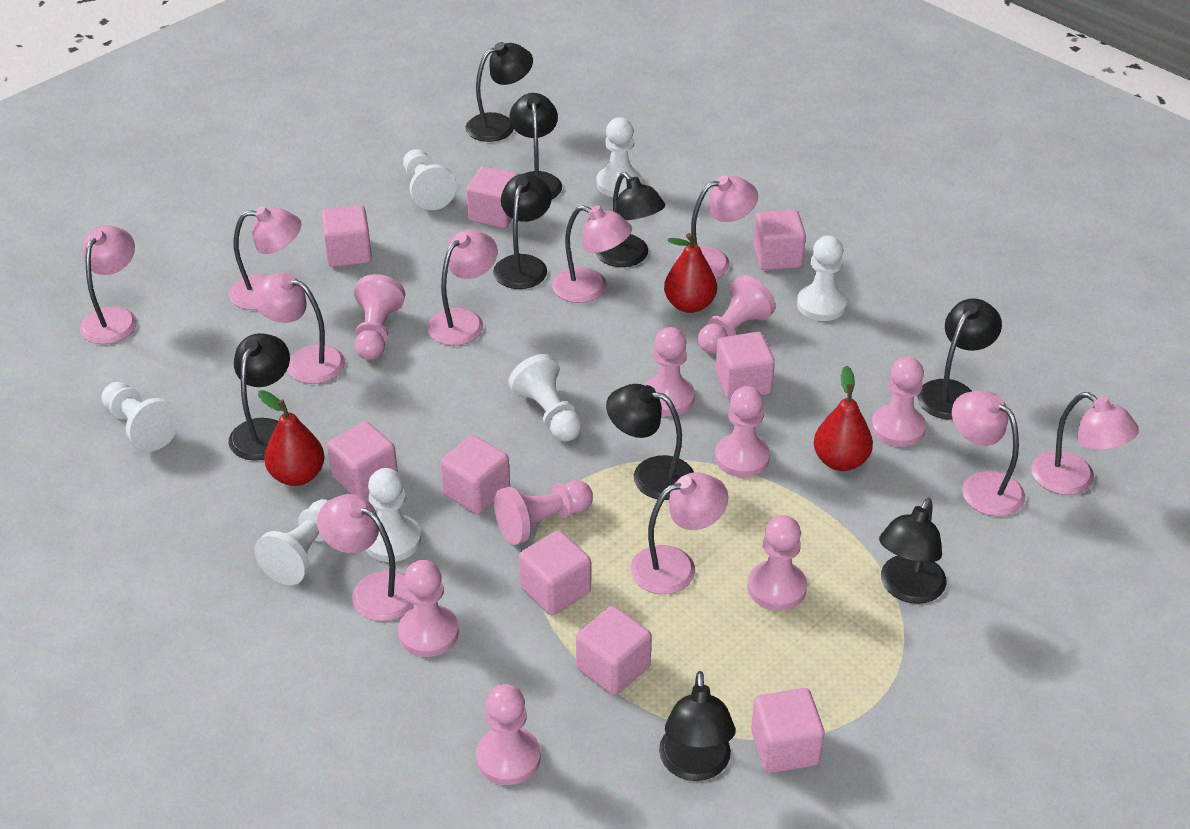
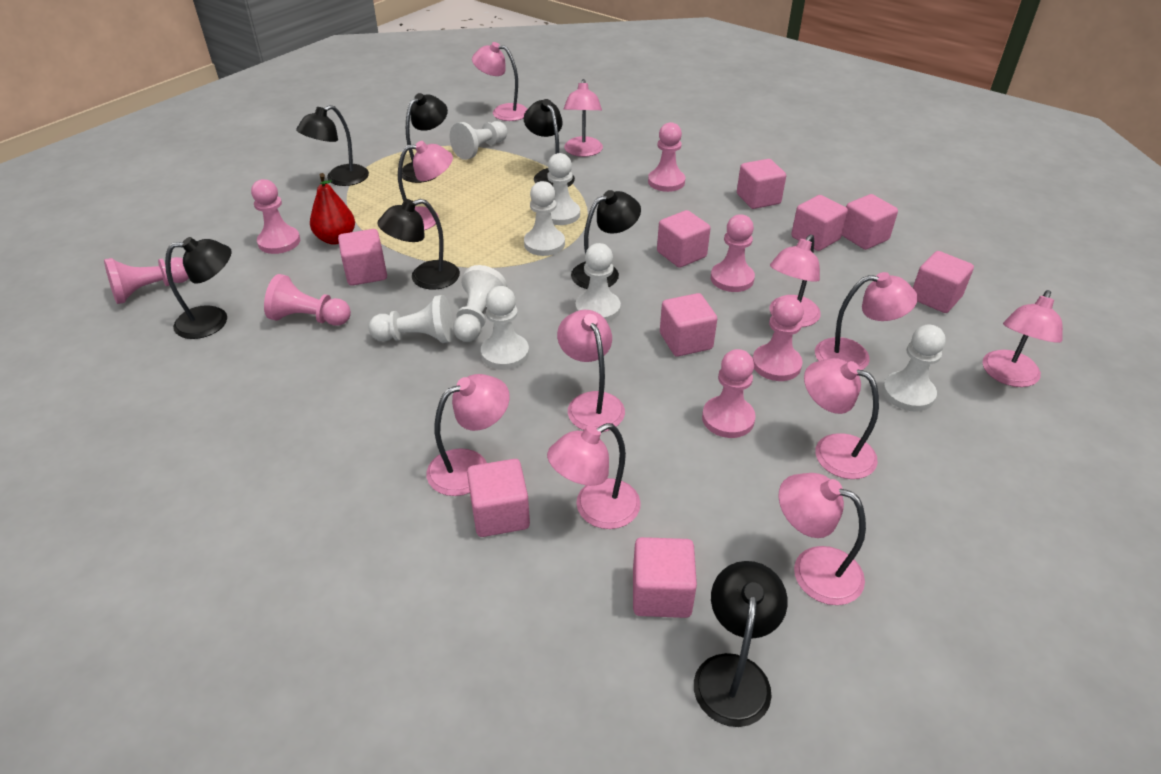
black lamp: [229,333,290,461] [465,42,533,142] [493,174,552,289] [509,93,562,199] [596,172,665,267] [606,384,694,500] [659,671,736,781] [879,498,947,604] [917,298,1002,420] = 9 -> [165,237,232,339] [296,105,369,186] [377,199,460,290] [402,93,448,183] [524,99,575,187] [571,190,641,289] [694,561,788,727] = 7
pink lamp: [80,225,137,344] [229,206,301,310] [252,273,345,384] [317,494,414,621] [427,229,497,345] [552,205,632,303] [630,472,728,594] [676,175,758,279] [952,390,1025,516] [1031,392,1139,495] = 10 -> [398,141,453,230] [426,374,510,496] [472,42,527,121] [547,423,641,529] [557,310,625,432] [563,79,603,157] [769,234,821,327] [778,473,866,605] [804,358,879,479] [815,272,918,370] [983,290,1063,387] = 11
pink pawn: [354,274,405,360] [398,560,459,657] [476,684,541,785] [494,480,593,545] [645,327,695,416] [698,275,776,354] [715,386,770,477] [748,515,807,611] [871,357,926,447] = 9 -> [104,257,189,304] [251,179,300,254] [264,274,351,326] [648,122,685,192] [702,349,756,438] [711,214,755,292] [753,297,804,381] = 7
red pear: [258,390,325,486] [664,233,717,313] [814,365,873,471] = 3 -> [310,173,355,245] = 1
white pawn: [102,382,179,451] [254,499,329,585] [366,468,421,562] [403,149,457,210] [508,354,582,442] [596,117,642,197] [797,236,847,321] = 7 -> [368,295,453,343] [450,121,508,160] [453,265,507,342] [481,286,529,370] [524,181,565,256] [547,153,580,225] [575,243,621,322] [882,325,946,412] = 8

